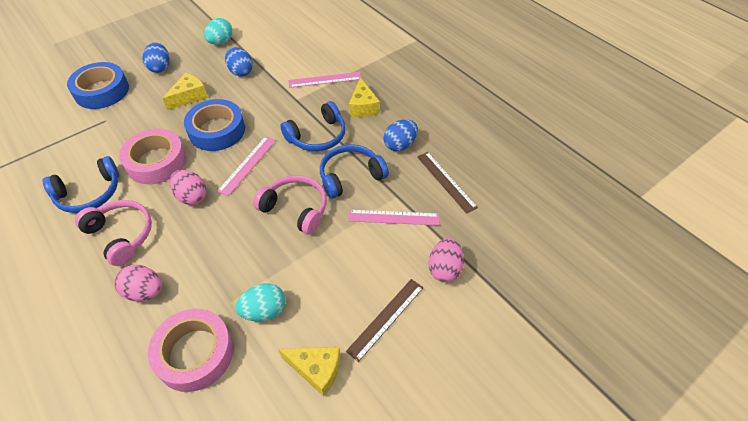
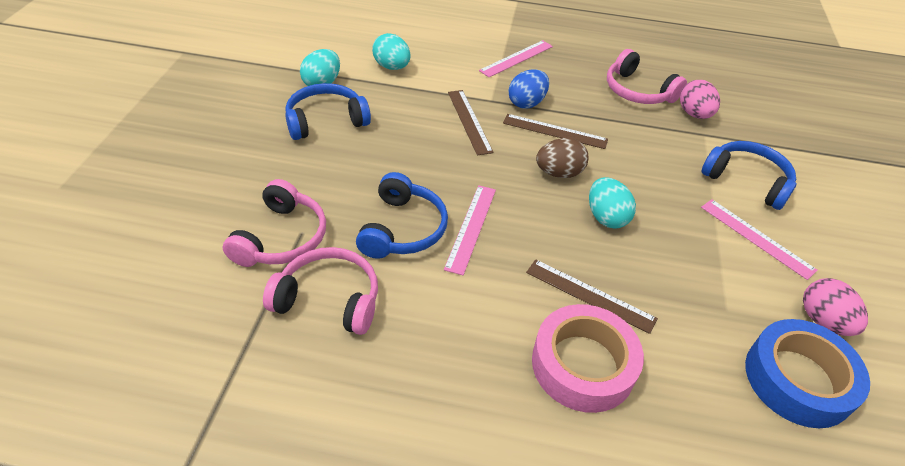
blue egg: [142,43,170,73] [225,47,253,77] [384,119,418,151] = 3 -> [508,69,549,109] = 1
blue tape: [67,62,129,109] [184,99,245,151] = 2 -> [745,319,870,428] = 1
brown egg: none = 0 -> [536,138,589,178] = 1
brown ruler: [346,279,424,362] [417,152,478,214] = 2 -> [448,90,493,155] [503,114,608,149] [526,259,658,334] = 3
pink egg: [115,265,162,301] [170,170,206,205] [429,238,464,282] = 3 -> [680,80,720,119] [803,278,868,336] = 2
pink headphones: [75,200,152,266] [253,175,327,235] = 2 -> [223,179,326,267] [263,247,378,335] [607,49,687,104] = 3
pink tape: [119,129,186,184] [148,309,233,392] = 2 -> [532,304,644,413] = 1
turquoise egg: [204,18,233,45] [236,283,286,322] = 2 -> [300,49,340,86] [372,33,411,70] [589,177,636,229] = 3
yellow cheese: [162,73,208,110] [278,347,340,396] [349,77,380,117] = 3 -> none = 0

